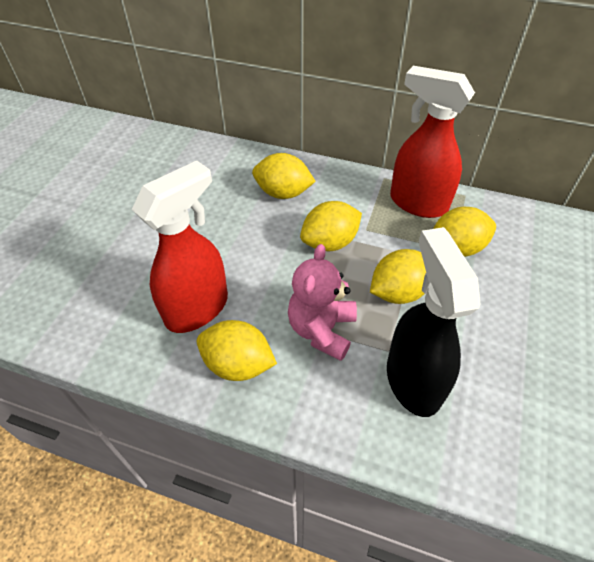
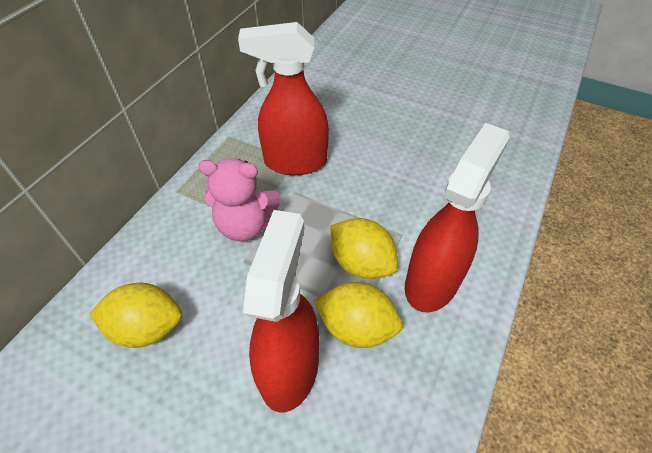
black spray bottle: [387,227,481,417] = 1 -> none = 0
red spray bottle: [132,161,228,333] [390,66,475,218] = 2 -> [238,22,329,175] [243,210,319,413] [405,123,510,312] = 3
yellow lemon: [197,320,277,381] [252,153,316,199] [300,201,362,251] [370,249,426,304] [433,207,496,257] = 5 -> [90,283,182,348] [314,282,403,348] [331,218,398,279] = 3

